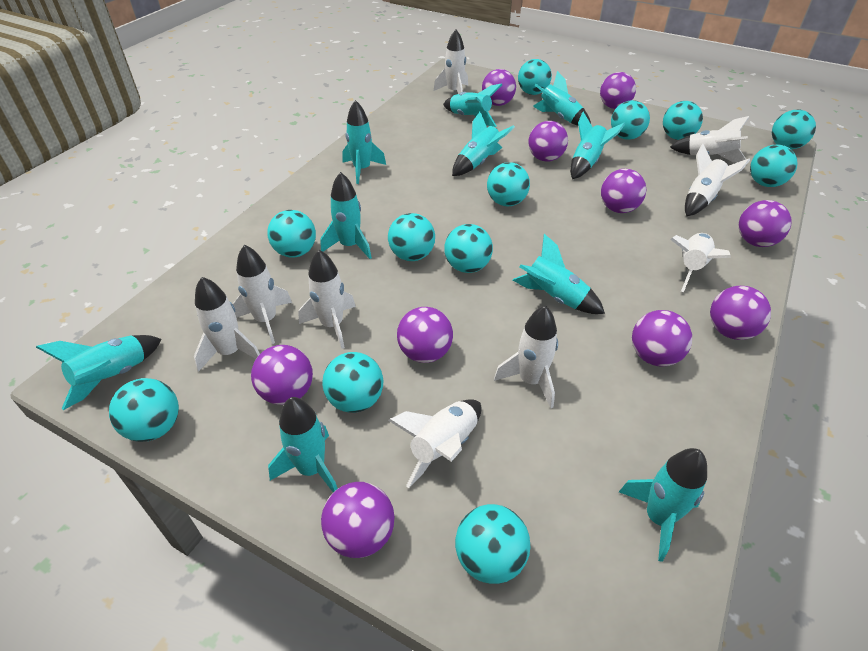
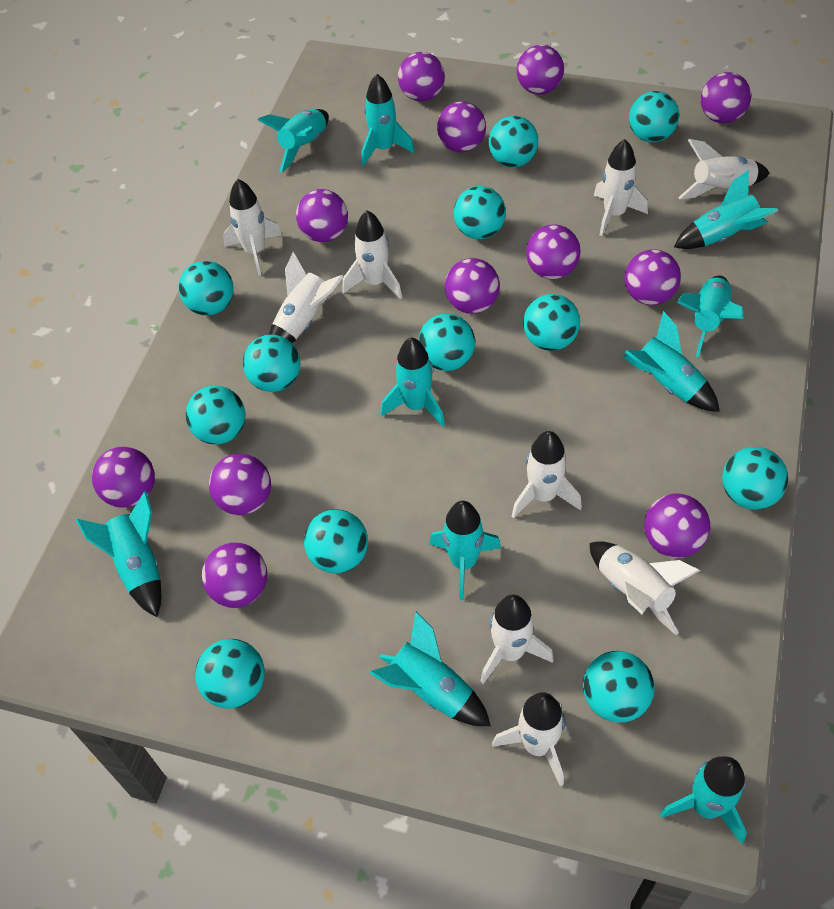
purple ball: [251,345,313,405] [321,482,394,558] [397,307,453,363] [482,69,516,106] [528,121,568,162] [600,72,636,109] [601,169,646,213] [632,310,692,367] [710,286,771,340] [739,200,791,247] = 10 -> [92,447,155,508] [202,543,267,608] [209,454,271,515] [296,189,348,242] [398,52,445,102] [437,101,486,153] [445,258,500,314] [517,45,564,95] [526,225,580,279] [624,249,681,305] [644,493,710,558] [701,72,751,123] = 12

